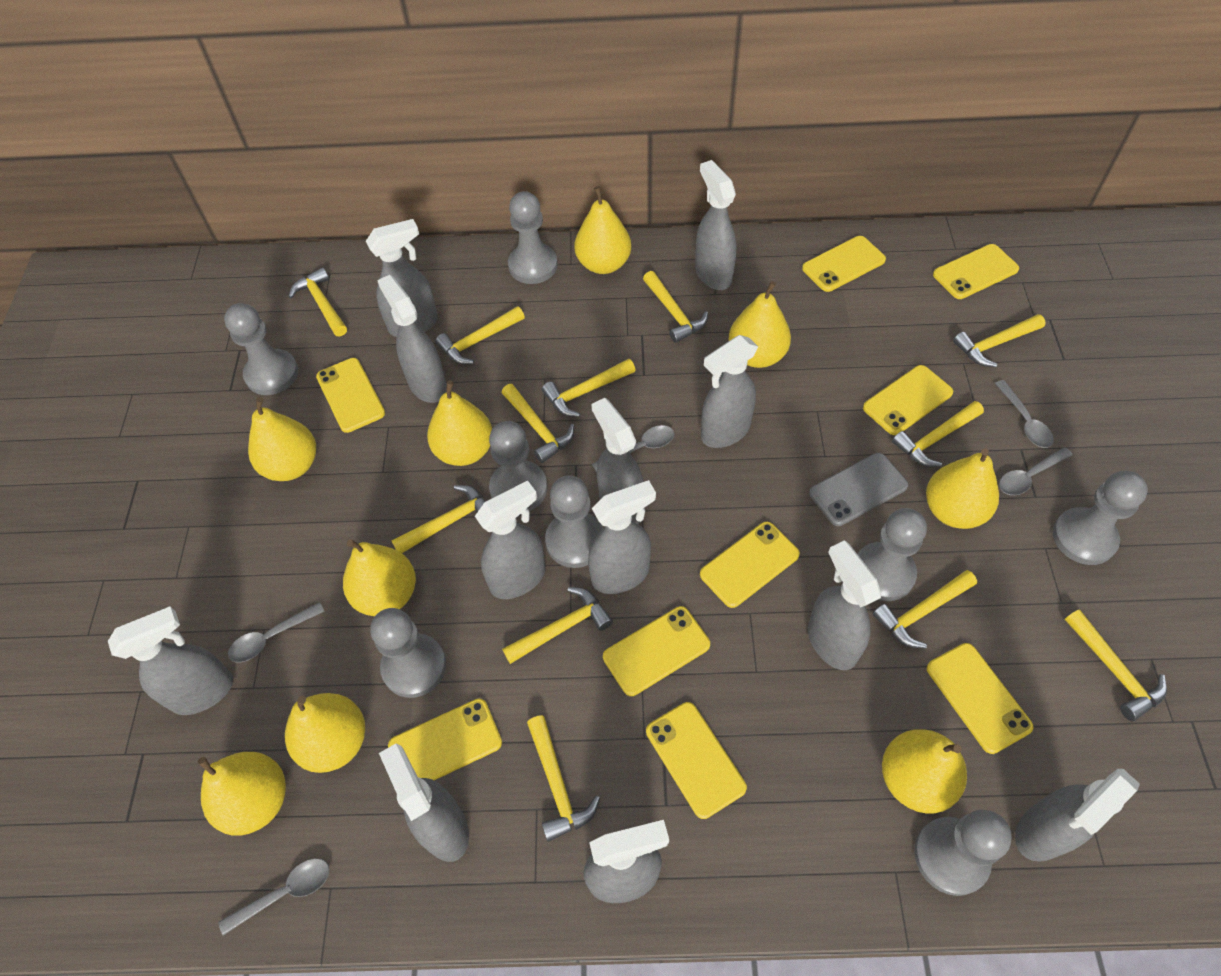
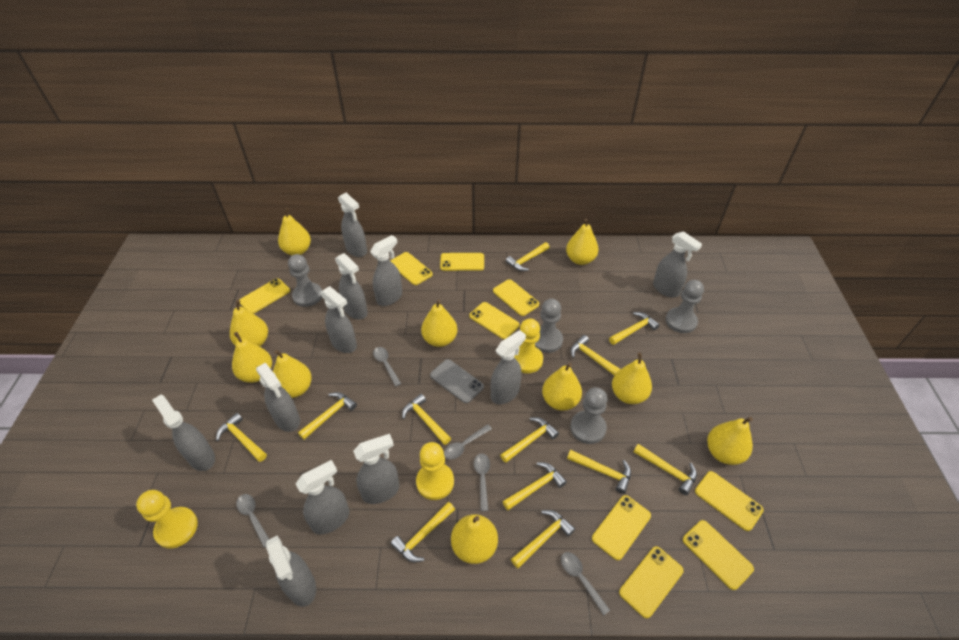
grey pawn: [224,303,298,395] [370,608,446,698] [489,421,547,511] [508,191,558,284] [545,475,603,568] [858,508,927,601] [914,810,1012,896] [1053,471,1148,565] = 8 -> [288,254,322,307] [535,299,563,353] [570,387,608,444] [666,280,704,333] = 4
grey spray bottle: [108,606,233,715] [366,219,438,337] [377,275,447,403] [379,744,469,862] [475,481,546,599] [584,820,669,903] [588,480,656,594] [591,398,644,525] [695,160,737,290] [701,335,758,448] [808,540,881,670] [1015,769,1140,862] = 12 -> [152,395,215,471] [256,363,300,432] [266,535,316,607] [296,460,349,534] [320,286,357,353] [335,253,368,320] [338,193,367,257] [353,434,400,504] [370,235,402,306] [491,330,526,404] [653,231,702,297] = 11
yellow pawn: none = 0 -> [136,490,198,549] [416,442,454,500] [514,319,543,373] = 3
yellow pear: [198,752,286,836] [248,397,316,481] [285,693,365,773] [343,539,416,616] [427,381,492,466] [575,186,631,274] [729,281,791,368] [882,729,967,813] [926,448,999,529] = 9 -> [230,300,268,346] [232,332,272,383] [273,350,312,398] [278,208,311,255] [421,300,457,347] [451,514,498,564] [542,363,582,411] [566,219,599,265] [612,353,652,404] [707,417,753,465] = 10

